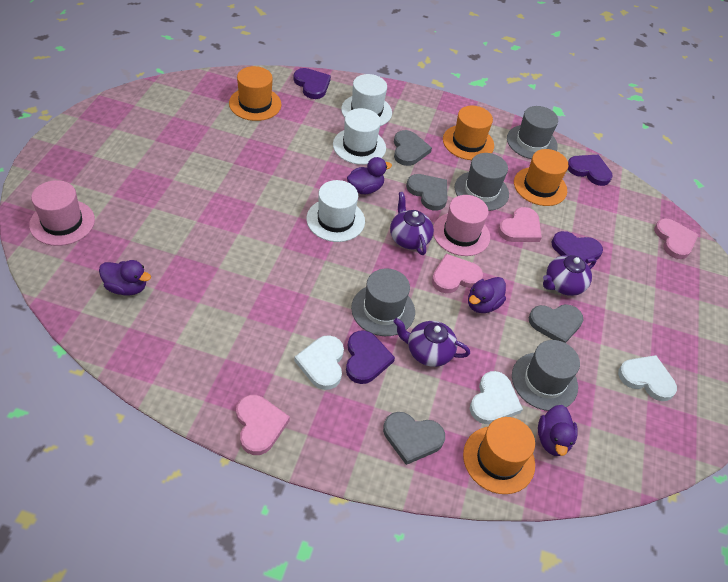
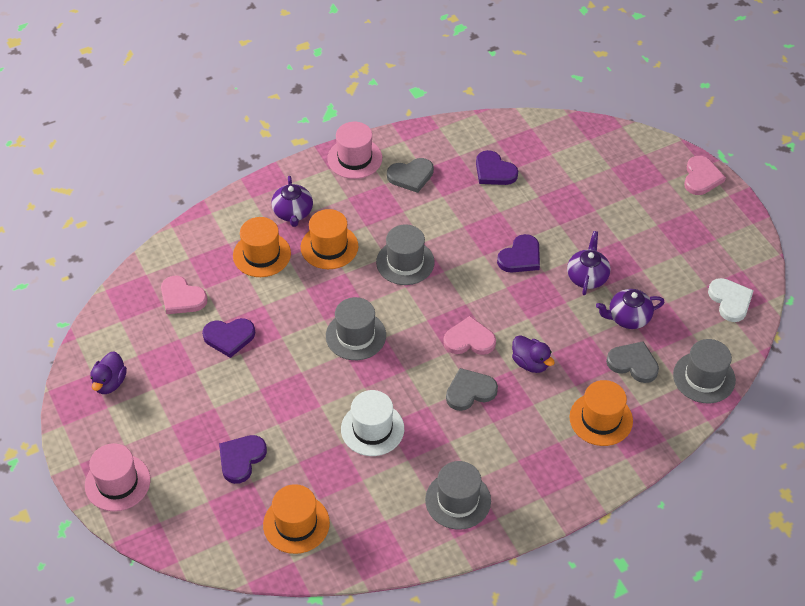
grey heart: [383,412,445,465] [394,130,432,166] [406,174,447,210] [529,304,583,343] = 4 -> [387,158,434,193] [446,368,498,411] [606,341,659,383] = 3
pink heart: [236,395,290,455] [432,254,483,293] [498,207,542,242] [654,218,698,259] = 4 -> [161,276,208,314] [443,316,496,355] [684,156,726,195] = 3
purple duck: [99,260,151,296] [347,157,392,194] [468,277,506,313] [538,405,578,456] = 4 -> [90,352,127,394] [512,335,555,373] = 2
white hat: [306,180,365,242] [333,108,386,165] [341,74,392,126] = 3 -> [341,390,404,456] = 1
white heart: [294,335,344,390] [470,371,523,424] [618,355,677,401] = 3 -> [708,278,754,322] = 1

